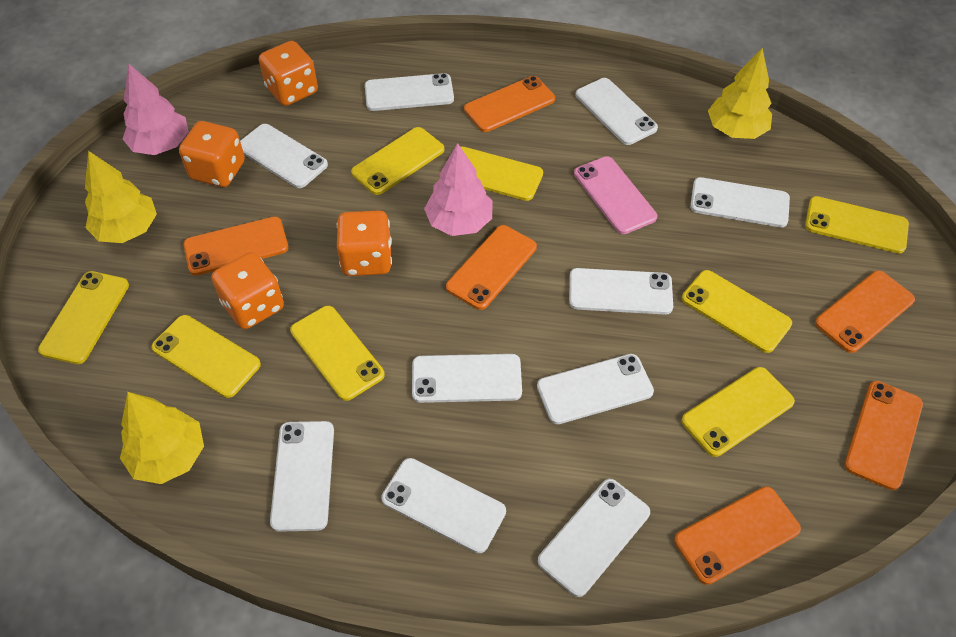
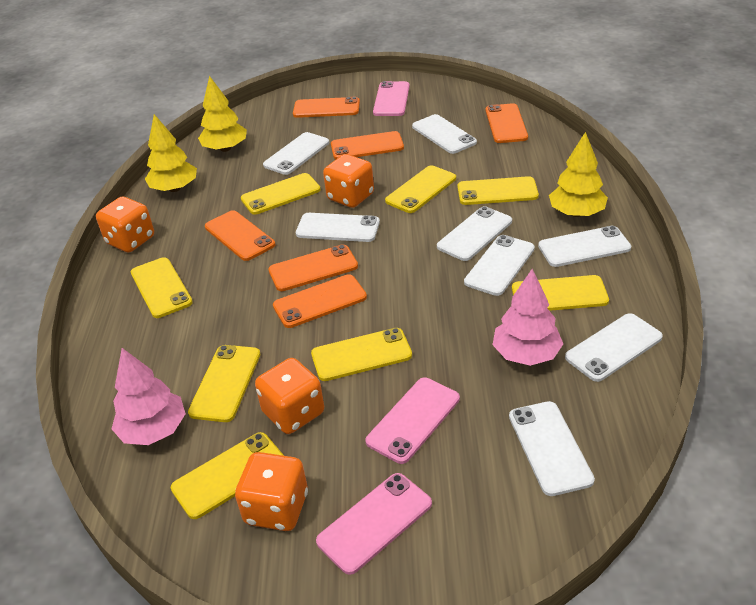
pink phone: [574,156,657,234] = 1 -> [316,473,432,575] [365,378,460,464] [373,81,410,116] = 3
white phone: [240,124,328,188] [270,421,334,532] [365,73,454,111] [381,458,506,553] [412,354,522,403] [537,354,654,424] [538,479,650,597] [569,268,673,315] [575,78,658,145] [690,177,790,227] = 10 -> [263,132,329,175] [296,213,380,242] [412,114,477,154] [437,206,512,261] [464,235,535,296] [509,401,595,496] [538,226,631,267] [565,313,663,382] = 8

